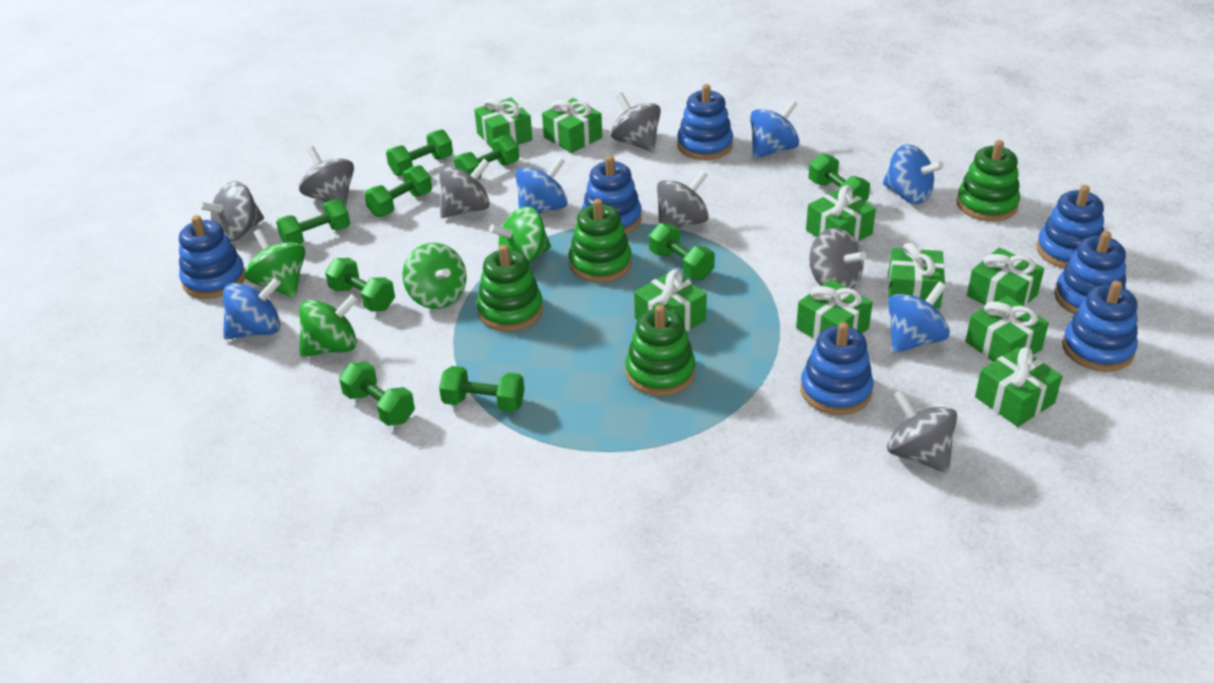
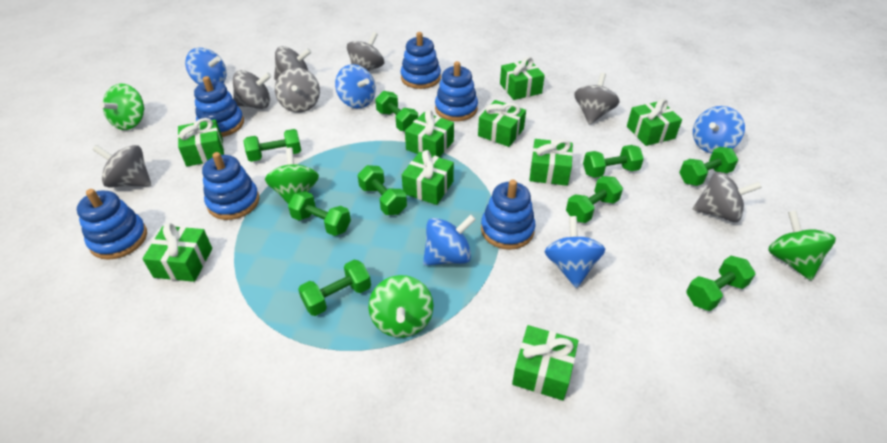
blue stacking toy: [179,215,245,299] [582,156,642,234] [677,84,733,160] [800,322,874,415] [1037,185,1104,268] [1054,231,1126,314] [1062,280,1138,372] = 7 -> [77,189,147,260] [194,76,244,137] [202,152,259,220] [400,32,441,89] [435,61,478,121] [481,180,535,250] = 6
green stacking toy: [477,245,543,331] [569,199,632,283] [625,305,695,396] [957,140,1020,221] = 4 -> none = 0

